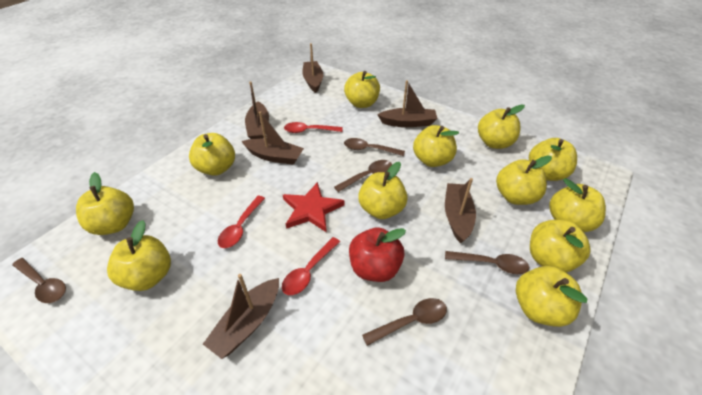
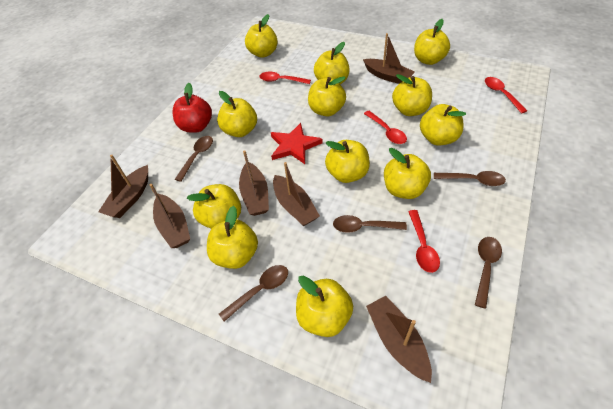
red spoon: [218,196,265,248] [282,237,340,295] [284,122,343,133] = 3 -> [259,72,311,84] [364,111,407,144] [408,210,440,273] [485,77,527,113] = 4

